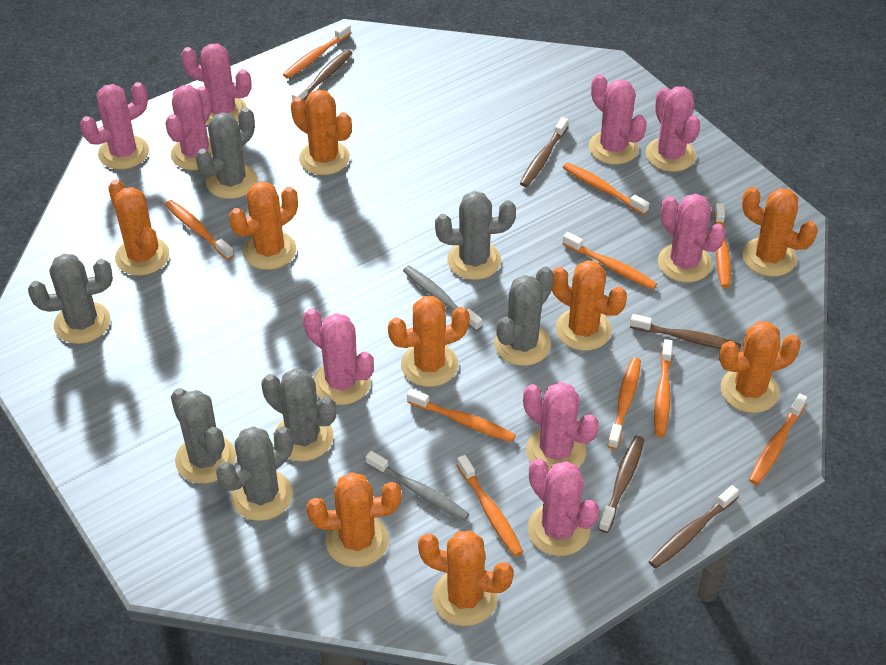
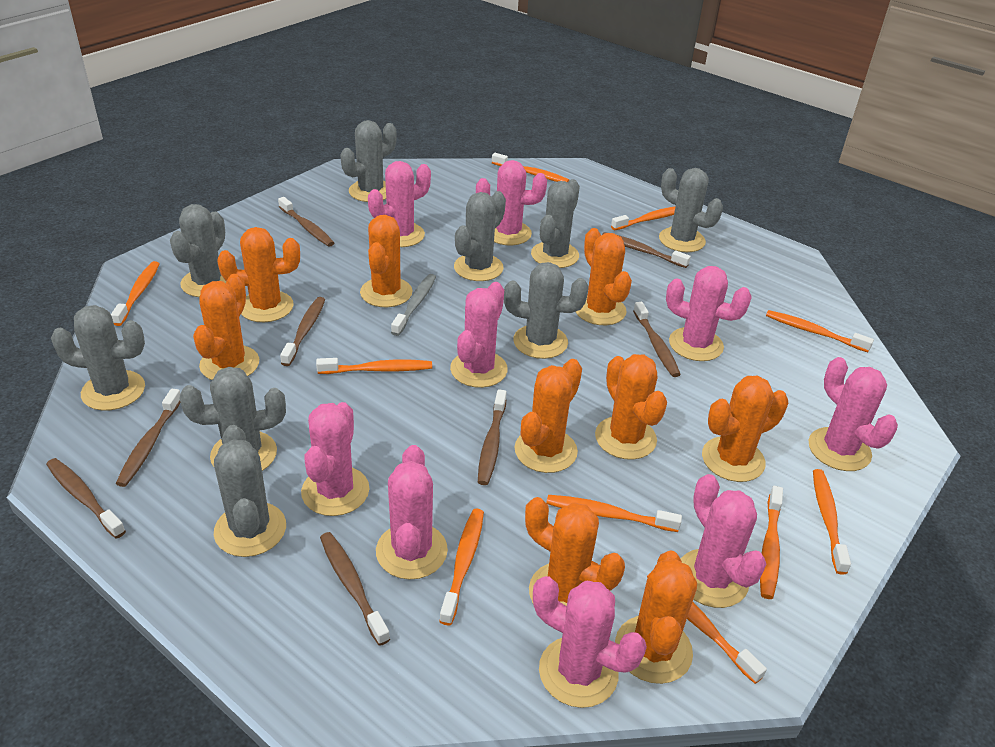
brown toothbrush: [292,49,352,101] [520,117,568,187] [598,436,644,533] [630,314,741,351] [649,485,739,569] = 5 -> [46,458,126,539] [116,389,180,487] [278,197,334,247] [280,297,325,366] [320,532,390,646] [478,389,507,485] [602,232,691,268] [633,302,681,377] = 8
grey cactus: [28,254,113,344] [171,388,236,484] [195,108,257,199] [216,426,293,521] [261,368,336,461] [435,191,516,280] [494,267,554,366] = 7 -> [51,305,145,411] [170,204,226,297] [180,367,286,471] [214,425,286,557] [341,120,397,202] [454,191,506,281] [504,262,589,359] [531,179,580,268] [659,168,723,252] = 9
grey toothbrush: [366,451,469,521] [403,266,482,331] = 2 -> [391,274,436,336] = 1

